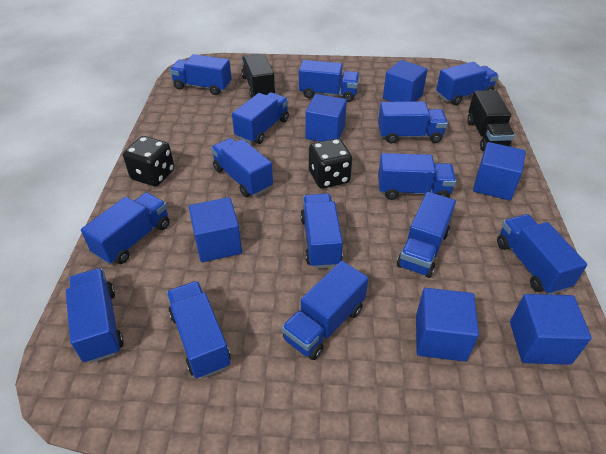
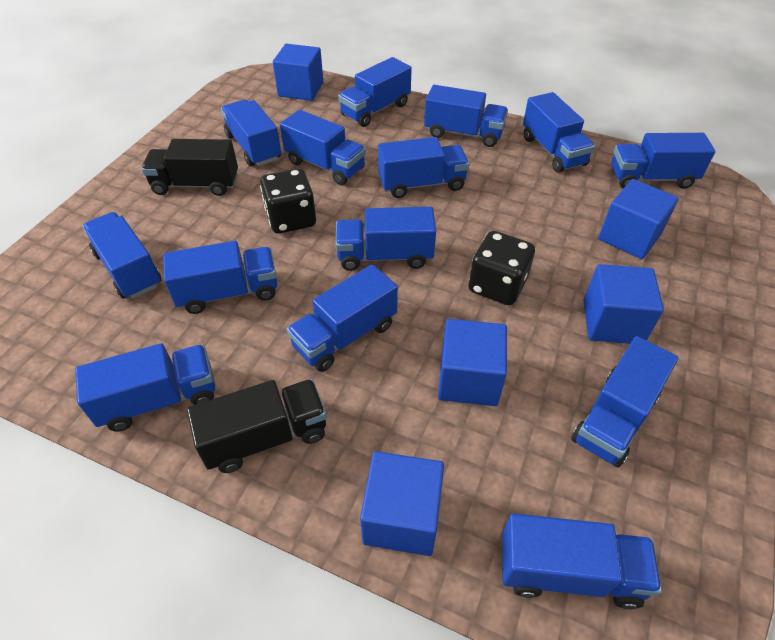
blue cube: [189,197,242,262] [305,94,347,142] [383,60,428,102] [416,288,479,362] [473,142,526,201] [510,294,592,365] = 6 -> [273,44,323,101] [360,451,444,556] [438,319,507,406] [584,264,664,344] [598,179,679,259] = 5

